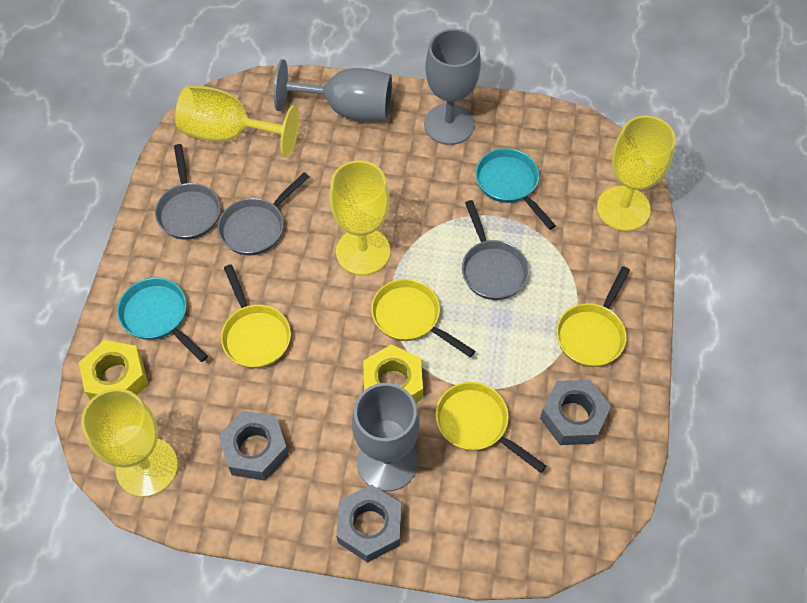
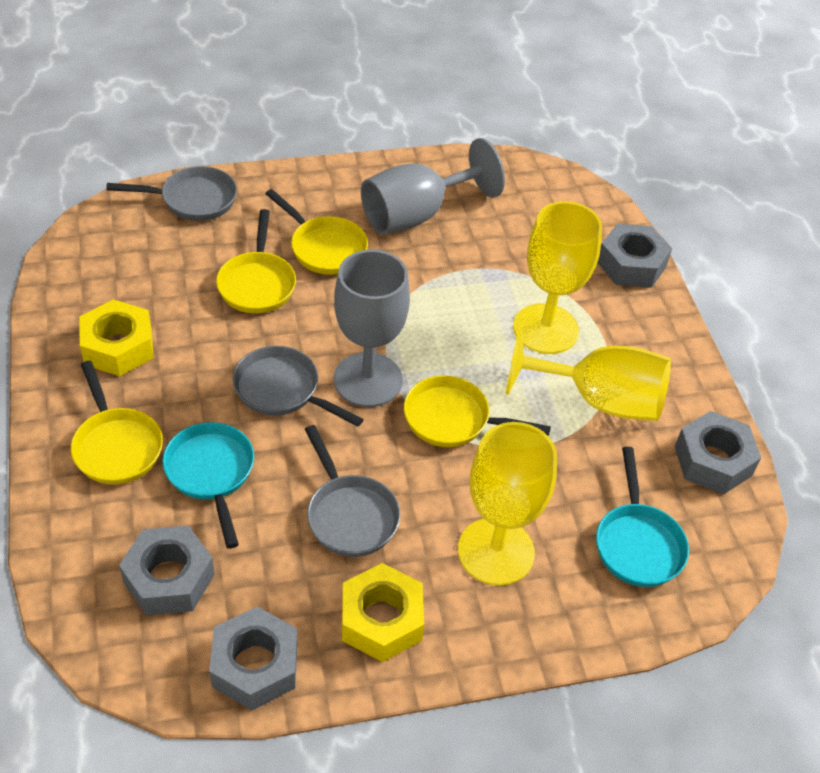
grey goblet: [274,59,392,121] [352,383,420,492] [424,29,481,145] = 3 -> [334,250,410,407] [361,138,505,235] = 2
grey nut: [218,411,289,481] [336,484,401,562] [540,380,611,445] = 3 -> [119,526,215,615] [209,607,297,710] [597,223,672,288] [675,411,761,494] = 4
yellow goblet: [81,388,178,497] [175,85,299,157] [329,160,390,275] [597,115,676,231] = 4 -> [458,422,557,585] [505,325,671,421] [513,201,602,354] = 3

